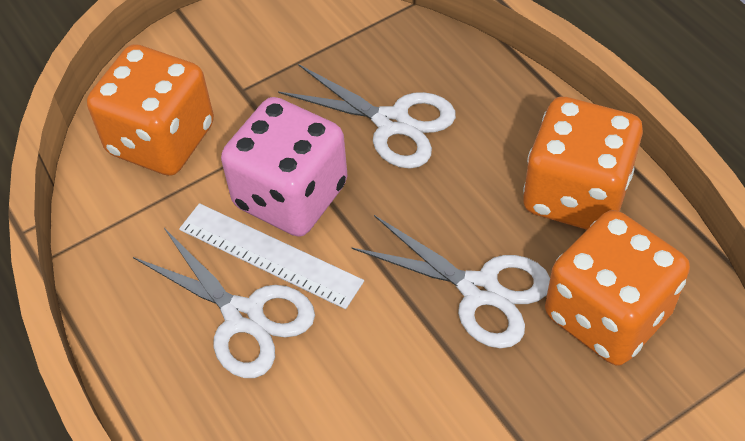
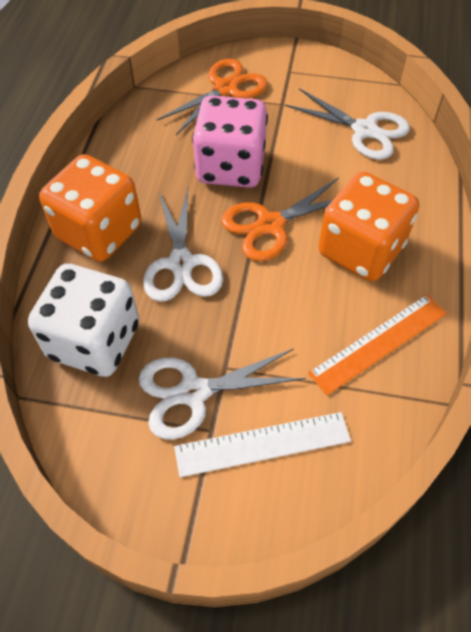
orange dice: [87,44,214,176] [523,97,643,230] [545,210,690,366] = 3 -> [39,154,141,262] [318,172,419,281] = 2
orange ruler: none = 0 -> [308,294,447,395] = 1
orange scissors: none = 0 -> [157,59,268,135] [221,177,339,261] = 2
white dice: none = 0 -> [28,264,139,377] = 1

